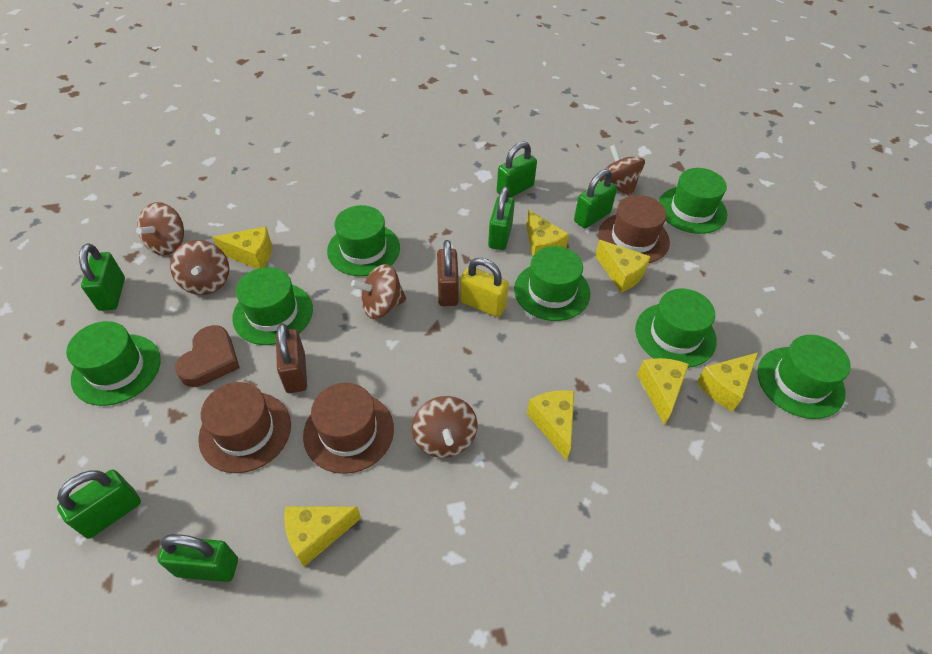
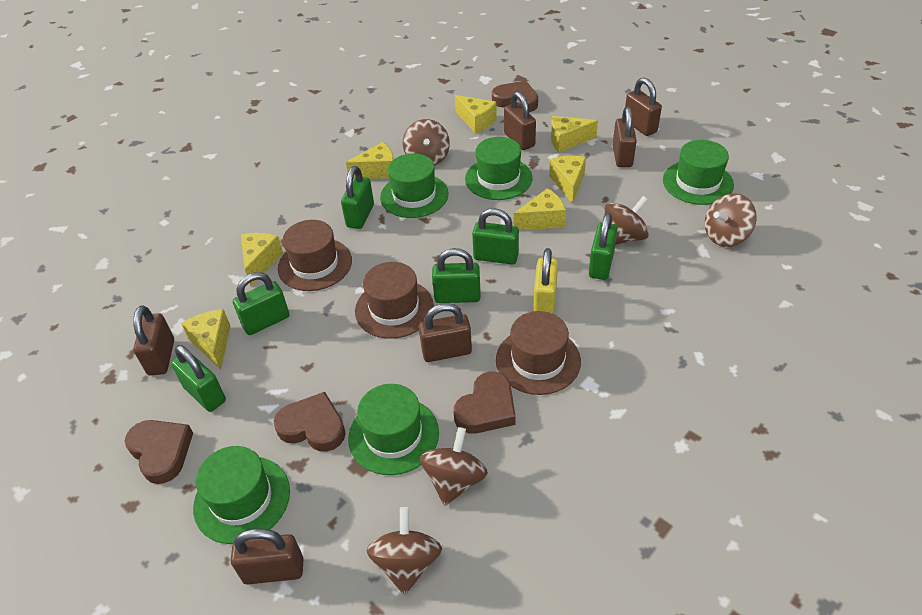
brown heart: [175,325,240,387] = 1 -> [125,420,193,484] [274,392,346,452] [454,372,516,434] [492,81,538,112] = 4
brown padlock: [276,323,307,393] [437,240,459,306] = 2 -> [133,306,174,375] [231,528,304,584] [419,303,472,362] [504,91,536,150] [613,107,637,167] [625,78,662,136] = 6
green hat: [66,321,161,406] [232,267,313,345] [327,205,400,276] [514,246,590,321] [635,288,717,368] [659,168,727,234] [757,335,851,419] = 7 -> [193,446,290,544] [348,384,439,475] [380,153,449,218] [465,137,533,200] [663,140,734,205] = 5

